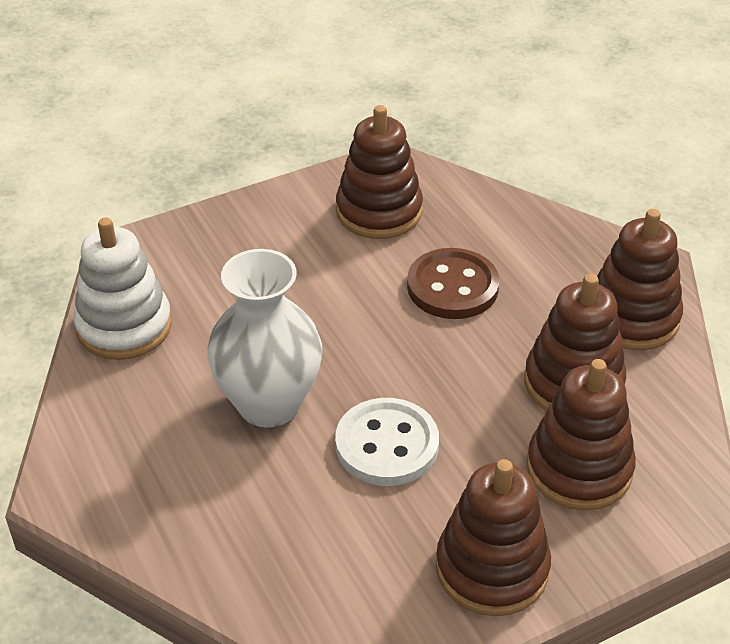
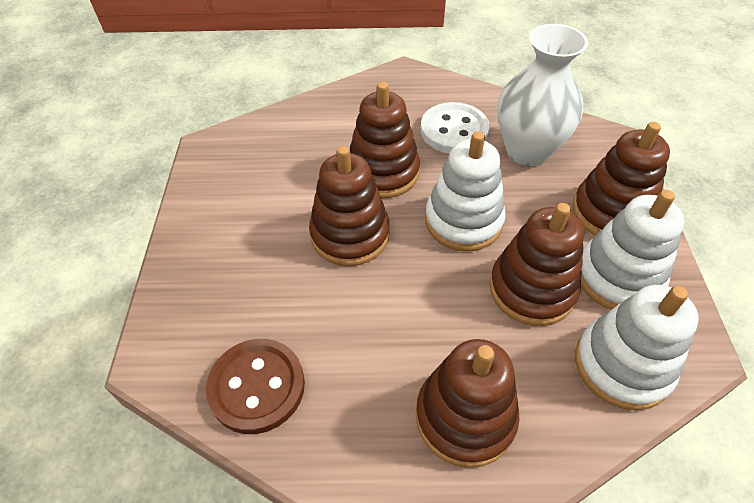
white stacking toy: [74,217,172,360] = 1 -> [425,131,506,251] [575,285,699,410] [581,190,684,310] = 3

